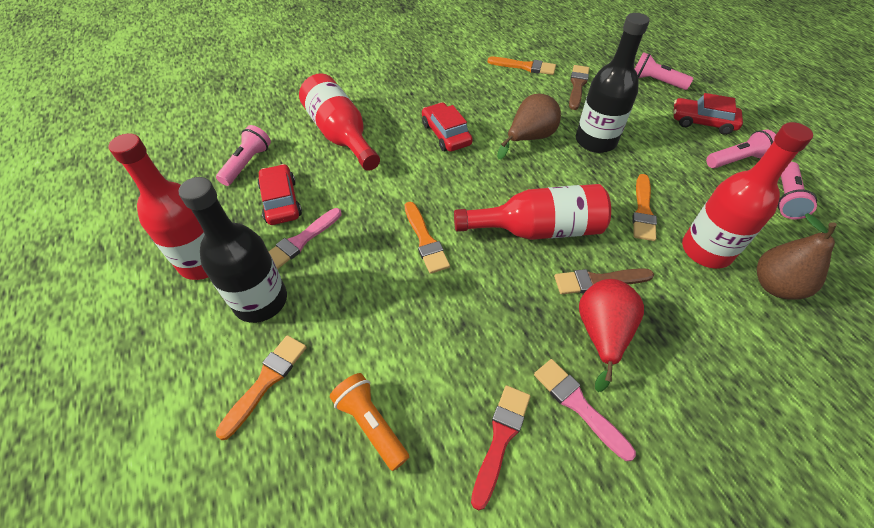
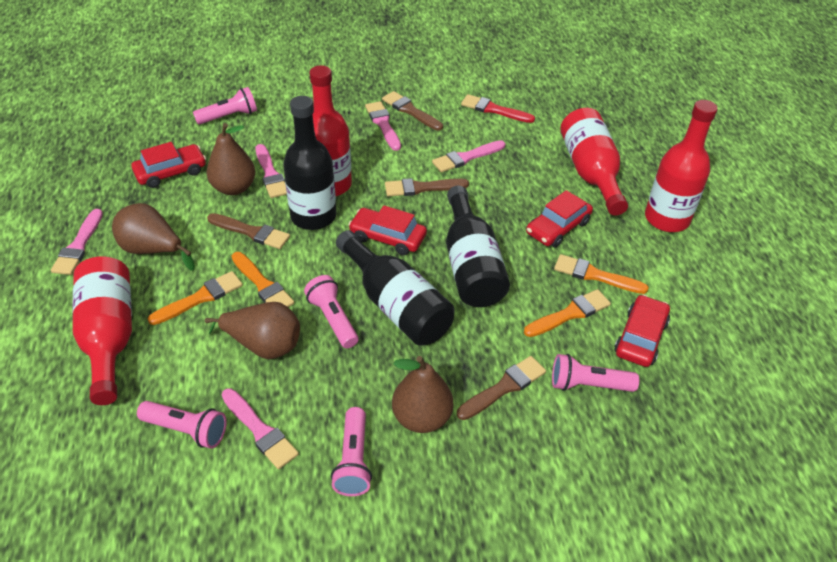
black bottle: [179,177,287,323] [576,13,650,153] = 2 -> [283,96,337,230] [336,230,455,346] [446,185,510,307] = 3
brown brush: [554,268,654,294] [569,65,589,110] = 2 -> [207,213,290,249] [382,91,443,131] [385,178,469,196] [457,356,546,420] = 4
brown pear: [497,94,561,159] [757,213,837,300] = 2 -> [112,203,195,271] [205,302,300,359] [207,123,255,195] [392,356,453,433] = 4
orange flashlight: [330,373,409,471] = 1 -> none = 0
pink brush: [269,208,342,269] [534,359,636,461] = 2 -> [51,209,103,275] [221,388,299,469] [255,144,287,198] [365,101,401,151] [432,140,506,172] = 5
pink flashlight: [216,125,271,186] [635,52,694,90] [706,129,776,168] [778,162,817,219] = 4 -> [137,401,227,449] [193,87,257,125] [304,275,359,348] [331,407,372,496] [552,354,639,392] = 5
red car: [258,164,302,225] [422,102,473,152] [674,93,743,135] = 3 -> [131,142,206,188] [348,206,427,255] [526,190,593,247] [614,295,670,367] = 4
red pear: [579,279,644,392] = 1 -> none = 0

